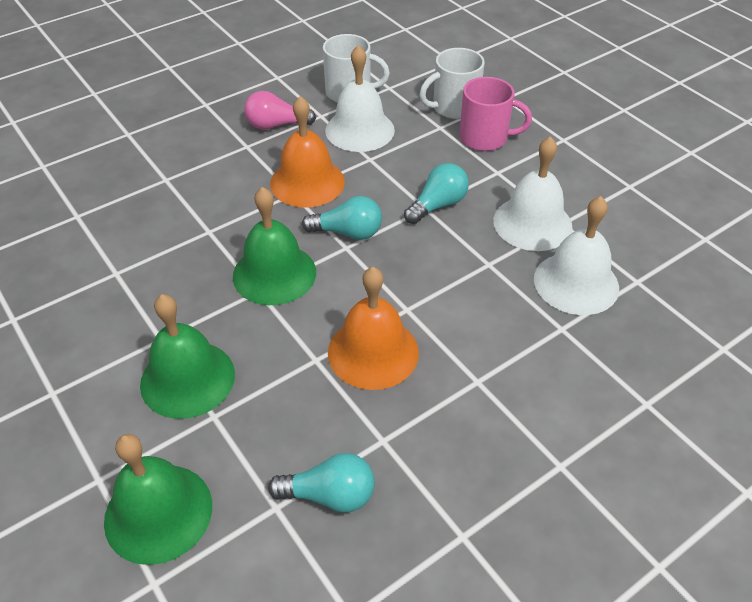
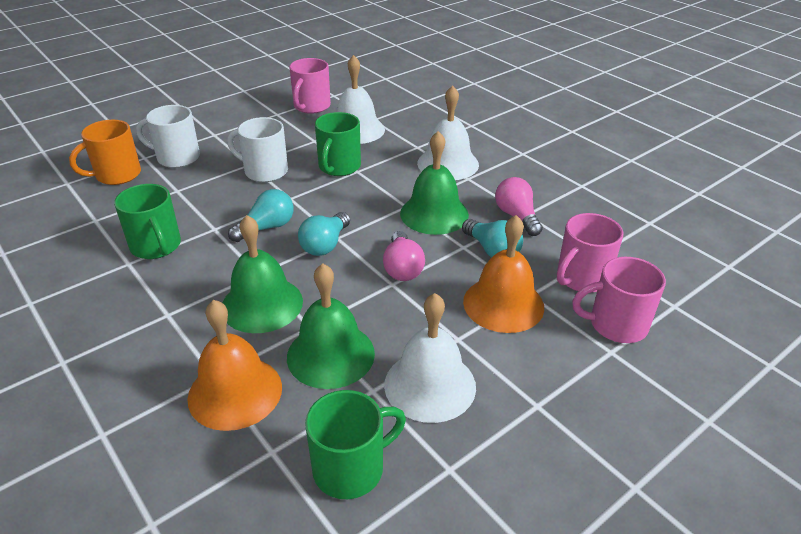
green mug: none = 0 -> [114,184,181,259] [305,390,406,499] [315,112,361,176] = 3
orange mug: none = 0 -> [69,120,141,185] = 1
pink light bulb: [244,91,316,130] = 1 -> [383,231,425,281] [495,177,543,236] = 2
pink mug: [459,77,532,151] = 1 -> [289,58,331,114] [557,213,623,293] [572,257,666,343] = 3

